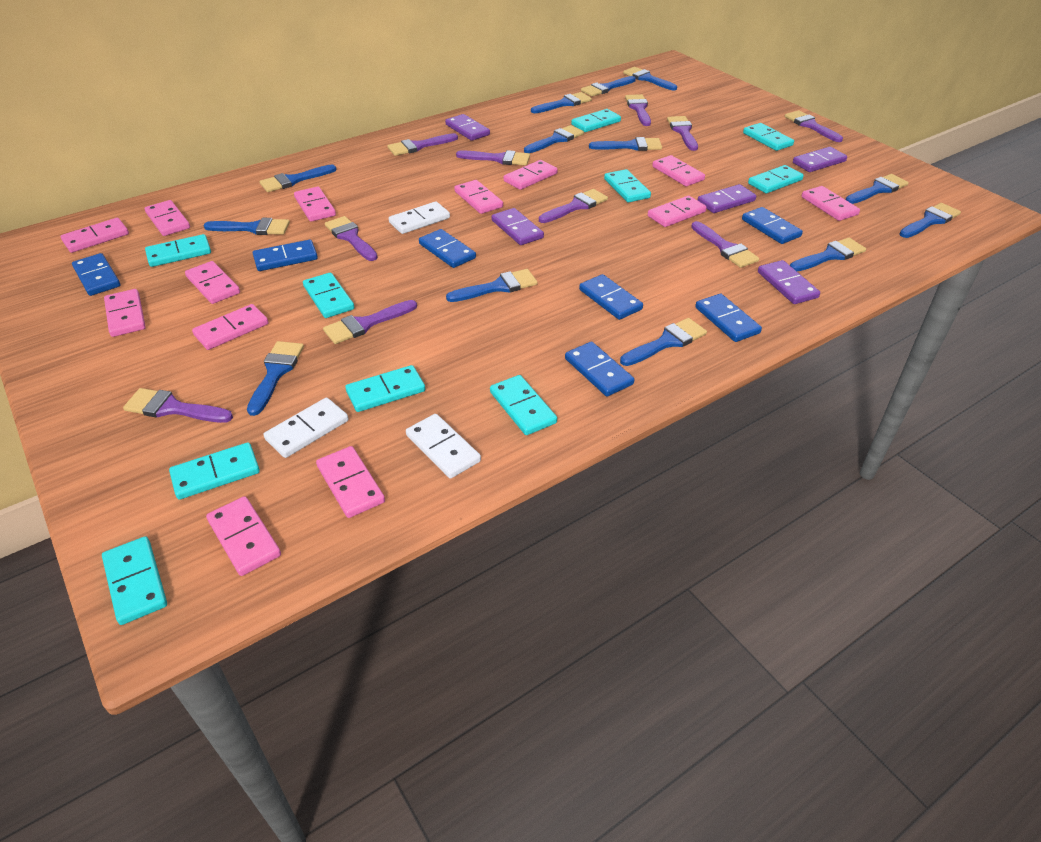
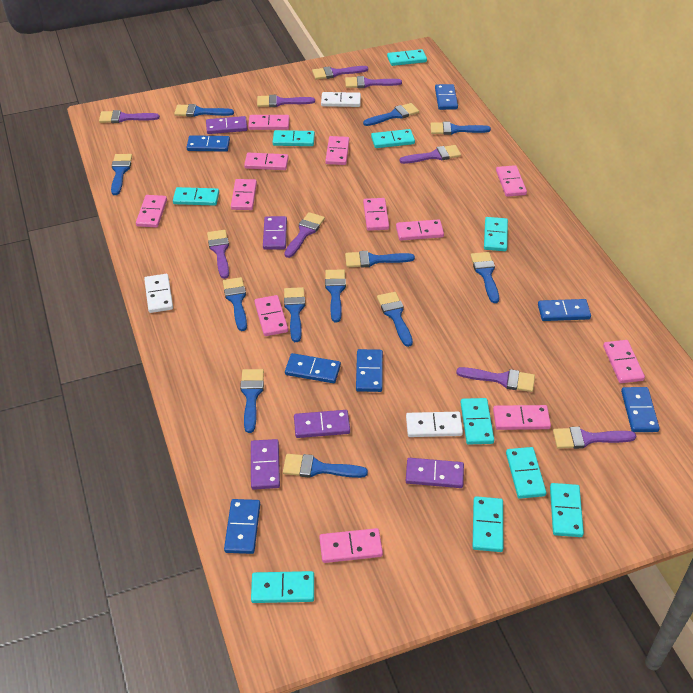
blue brush: [203,218,290,235] [247,341,304,416] [259,164,337,192] [446,269,538,302] [524,125,584,153] [531,92,592,113] [581,76,636,97] [589,137,662,151] [620,318,707,366] [623,67,677,90] [790,238,866,271] [845,174,909,204] [899,203,961,238] = 13 -> [111,154,132,195] [174,104,234,117] [223,277,247,331] [240,369,264,433] [283,454,368,478] [284,287,305,342] [325,270,346,322] [345,251,415,268] [363,103,419,126] [377,292,413,347] [430,122,491,135] [471,252,499,303] = 12
pink domino: [61,218,129,253] [104,289,146,337] [145,200,190,236] [185,261,240,304] [192,304,268,350] [206,496,281,576] [294,187,336,222] [316,446,385,518] [454,180,503,214] [504,160,558,190] [648,196,707,227] [652,155,705,186] [802,186,860,221] = 13 -> [136,195,167,228] [231,179,257,210] [244,153,288,170] [248,115,289,130] [255,295,288,336] [319,528,383,563] [325,136,349,165] [363,198,389,231] [396,219,444,241] [493,405,551,430] [496,165,527,197] [603,340,645,383] = 12
purple brush: [123,388,233,423] [323,300,417,344] [325,216,378,261] [388,133,458,156] [456,150,530,166] [539,189,608,223] [625,94,651,126] [667,116,698,151] [691,221,759,268] [785,110,843,142] = 10 -> [99,110,160,123] [207,230,229,279] [257,95,315,107] [284,212,325,258] [312,66,368,79] [345,76,402,88] [400,145,461,164] [456,367,535,392] [553,427,636,449] = 9

